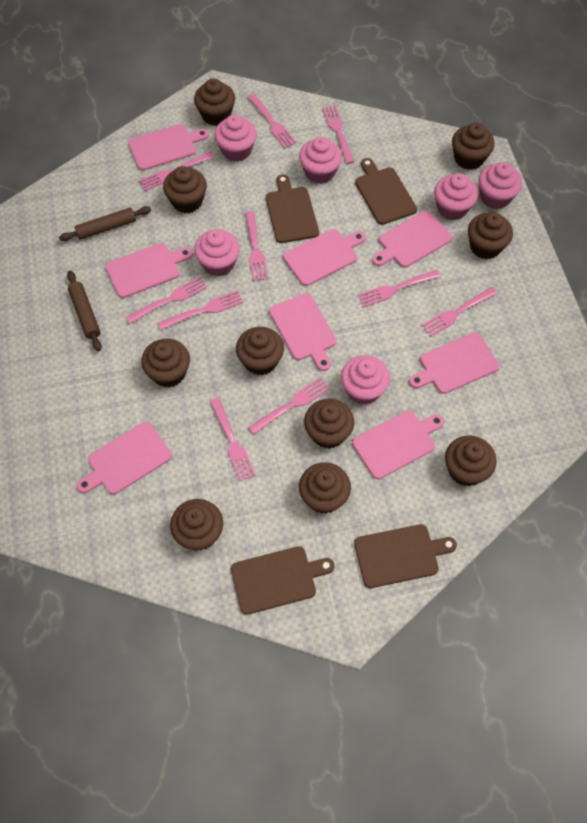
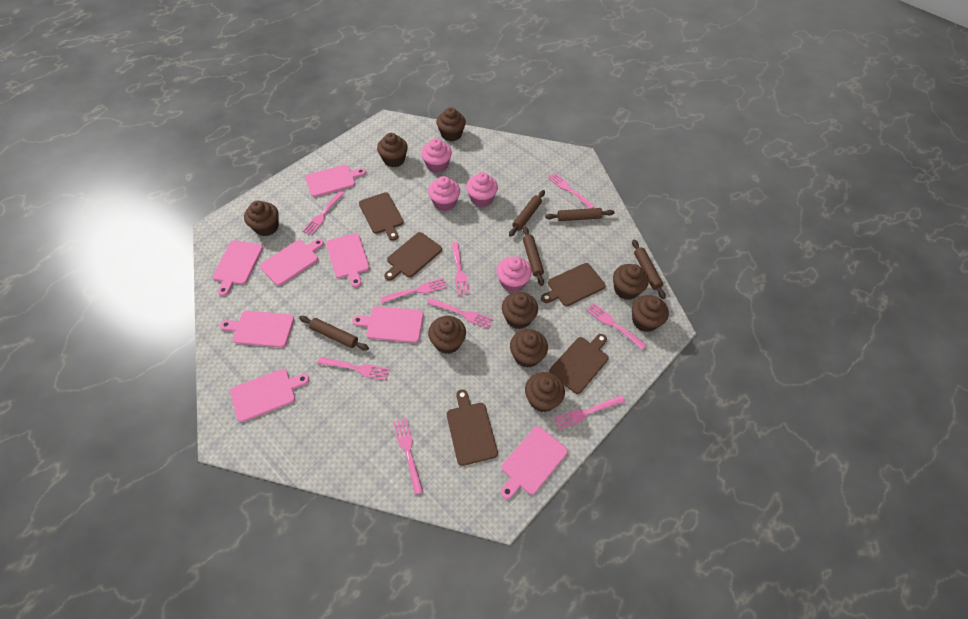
brown cupcake: [141,339,190,387] [163,166,207,213] [170,499,223,551] [194,79,235,126] [236,327,284,375] [299,462,351,514] [304,399,354,449] [445,436,497,486] [452,123,495,170] [468,212,513,259] = 10 -> [244,201,279,236] [377,133,408,167] [428,316,466,354] [436,107,466,141] [502,292,538,329] [510,329,548,368] [525,372,565,412] [613,264,649,300] [632,295,669,332] = 9
brown cutting board: [231,546,334,615] [266,174,319,243] [354,524,457,588] [355,158,417,225] = 4 -> [359,192,404,241] [384,232,442,281] [447,389,498,466] [541,263,606,306] [549,334,608,394] = 5
brown rolling pin: [59,206,151,241] [67,271,102,351] = 2 -> [299,316,369,351] [509,190,545,237] [523,227,544,286] [545,208,614,221] [632,239,666,299] = 5
pink cupcake: [194,230,240,277] [214,115,257,162] [299,137,342,184] [341,355,390,405] [434,173,478,220] [478,162,522,209] = 6 -> [421,138,452,173] [428,176,460,211] [466,172,498,207] [496,257,532,292] = 4
pink fork: [126,276,207,324] [139,152,215,191] [158,291,243,330] [210,398,256,481] [245,211,268,281] [248,94,297,148] [248,377,330,434] [322,105,354,164] [358,270,440,307] [421,287,498,337] = 10 -> [303,191,345,235] [317,357,390,381] [380,278,447,303] [393,418,423,495] [427,298,493,329] [451,242,470,296] [548,173,595,209] [554,395,625,430] [586,303,647,350] = 9

